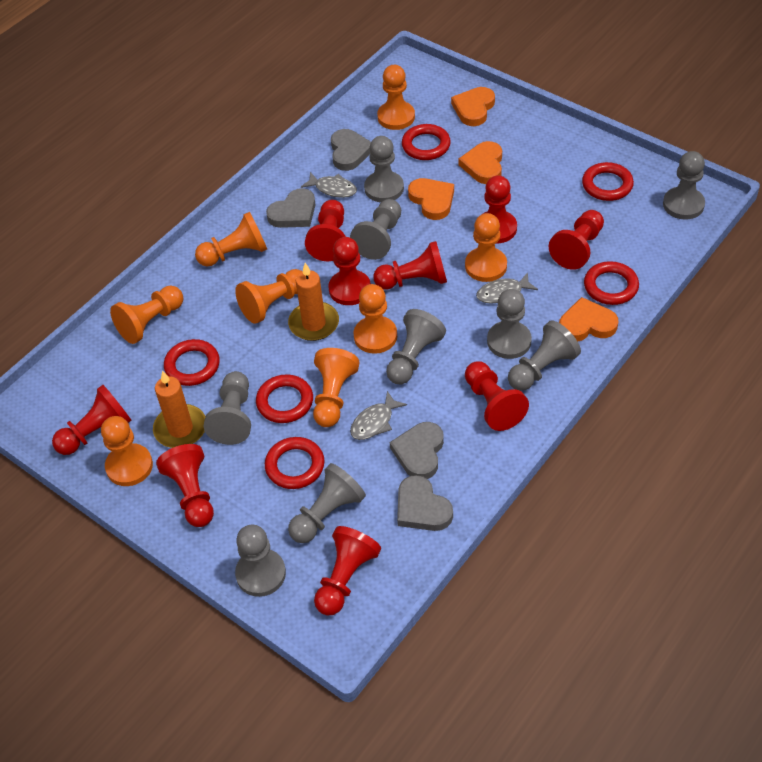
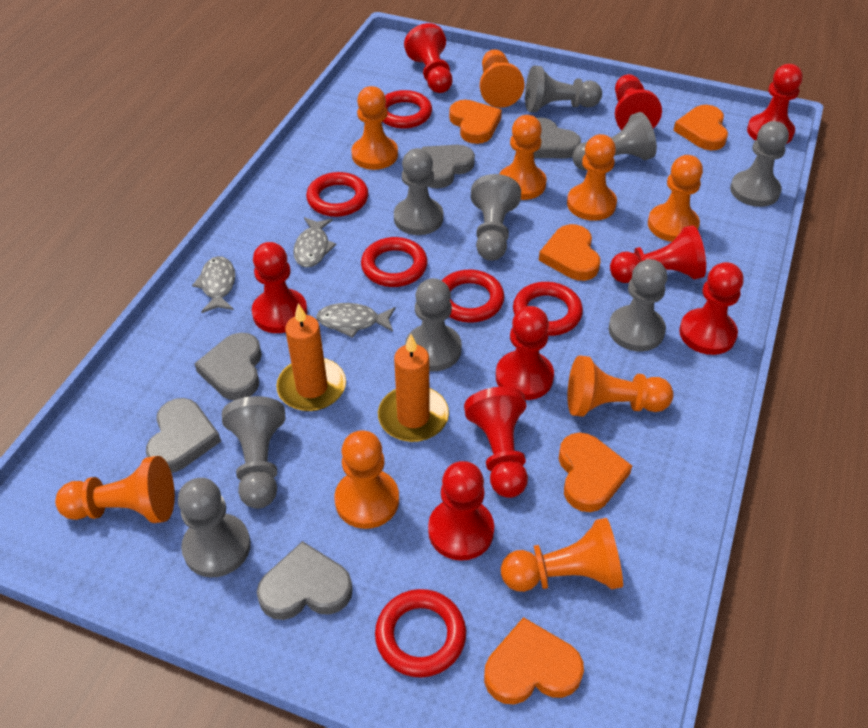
grey heart: [266,188,315,228] [331,129,371,171] [390,422,444,479] [397,475,453,531] = 4 -> [146,398,221,473] [194,333,262,400] [257,541,353,620] [422,145,475,189] [534,118,581,158] = 5
orange heart: [408,178,454,220] [451,87,495,126] [459,141,502,184] [559,297,618,341] = 4 -> [449,100,502,144] [484,617,584,705] [539,224,600,281] [559,432,632,512] [673,105,728,150] = 5
orange pawn: [101,416,153,486] [110,285,183,344] [195,212,267,267] [235,269,302,324] [313,348,360,427] [353,284,397,354] [377,65,415,130] [465,213,507,282] = 8 -> [55,456,175,523] [334,430,399,529] [352,86,398,170] [480,49,525,108] [500,115,547,200] [501,518,623,592] [567,134,617,221] [567,356,674,417] [648,155,703,242] = 9

